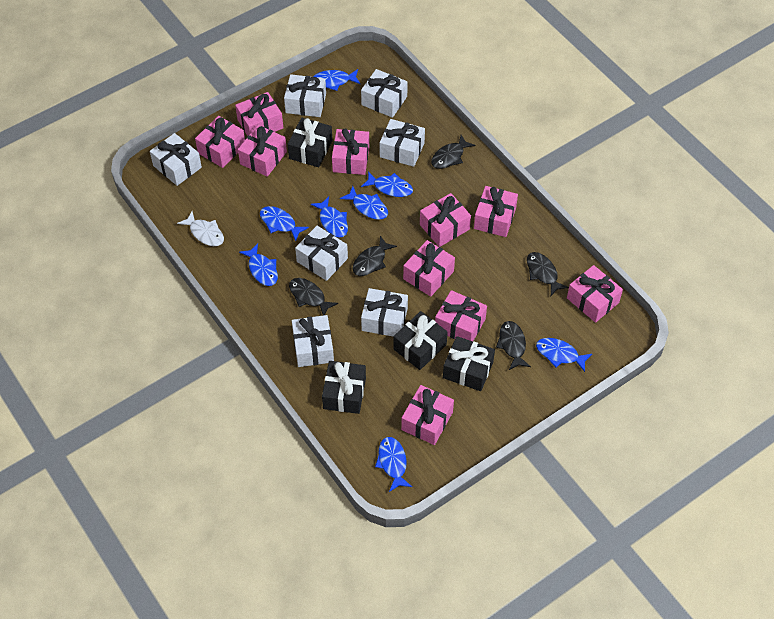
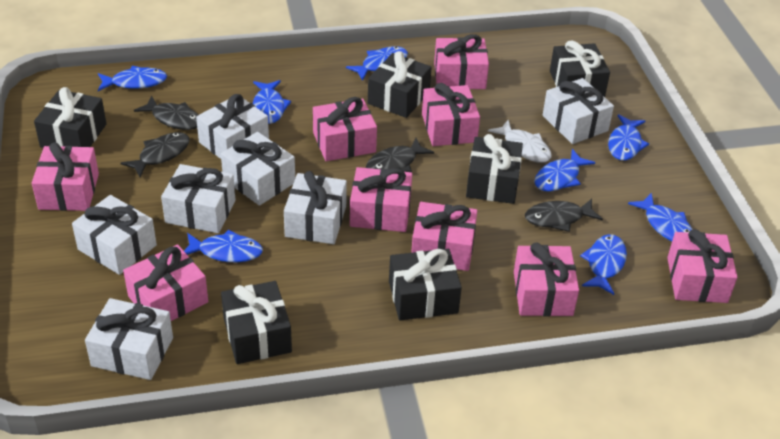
black fish: [289,278,338,315] [353,236,397,276] [431,135,476,169] [496,321,531,370] [527,252,569,296] = 5 -> [121,132,189,177] [134,95,198,130] [366,138,434,172] [525,199,603,232] = 4
black gift: [288,118,332,167] [322,361,366,414] [393,311,448,370] [443,336,495,391] = 4 -> [34,87,107,148] [221,281,292,364] [368,51,432,118] [389,249,462,320] [466,134,523,204] [550,40,610,97] = 6
pink gift: [195,116,245,168] [235,92,283,136] [238,125,287,177] [332,128,369,175] [401,385,454,445] [403,240,455,297] [420,193,471,247] [435,290,487,341] [474,186,518,237] [567,265,623,323] = 10 -> [32,142,99,211] [123,244,208,321] [313,97,377,161] [350,167,412,232] [411,202,477,271] [422,83,480,146] [434,34,489,89] [514,243,579,316] [667,229,738,303] = 9

